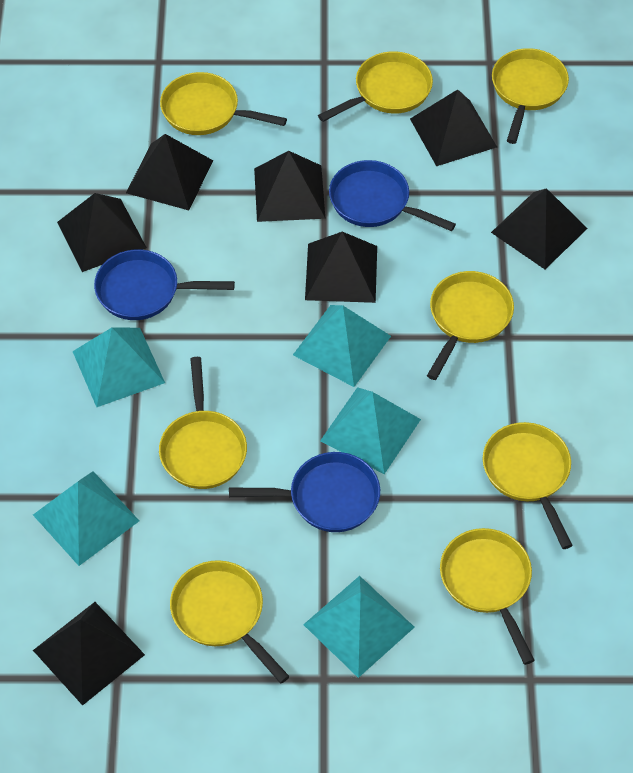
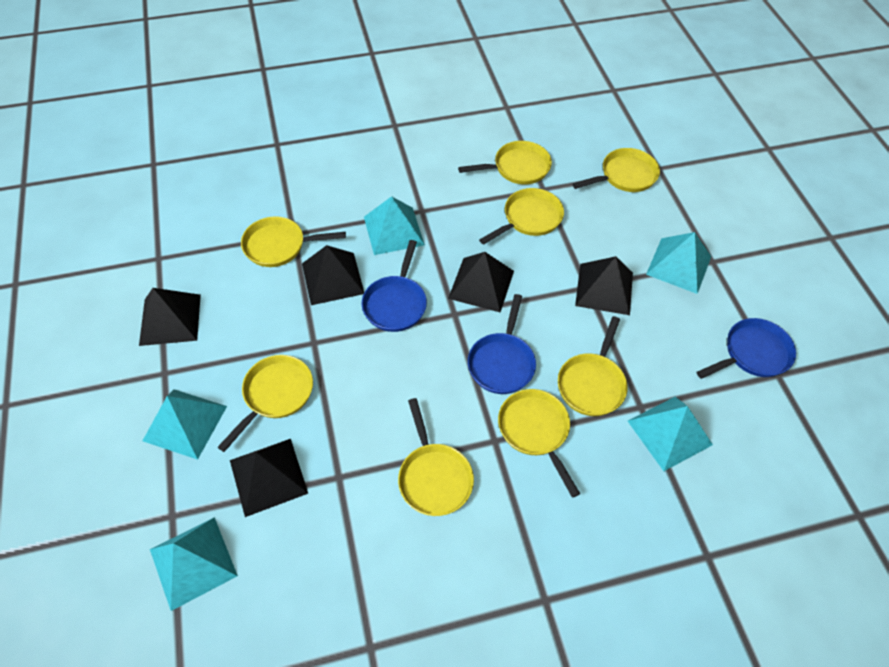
black pyramid: [33,602,145,706] [57,193,147,272] [126,134,213,210] [254,151,325,222] [305,232,377,303] [410,89,497,166] [491,188,588,269] = 7 -> [139,288,201,346] [230,439,308,517] [302,245,364,305] [448,252,514,312] [575,256,633,315] = 5

